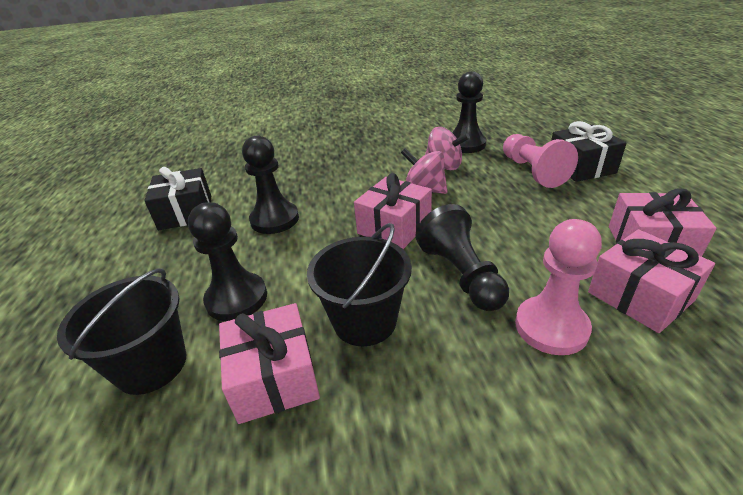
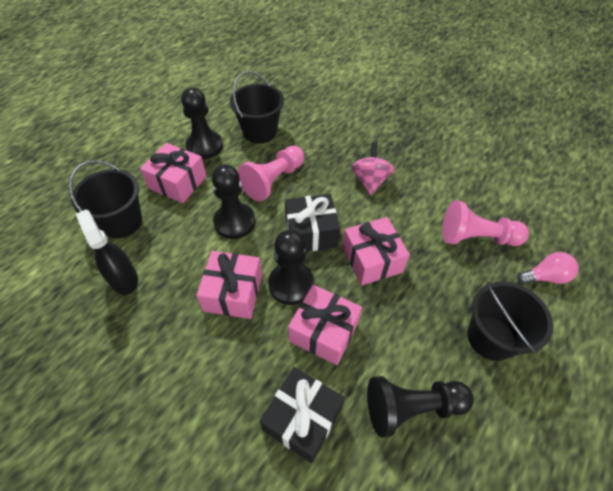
black bucket: [57,268,186,395] [307,223,412,346] = 2 -> [69,160,142,238] [230,71,284,143] [467,281,553,361] = 3
black spray bottle: none = 0 -> [76,210,138,295] = 1
pink light bulb: none = 0 -> [517,252,579,284] = 1
pink spinning top: [401,148,448,194] [425,127,470,170] = 2 -> [351,142,395,195] = 1

